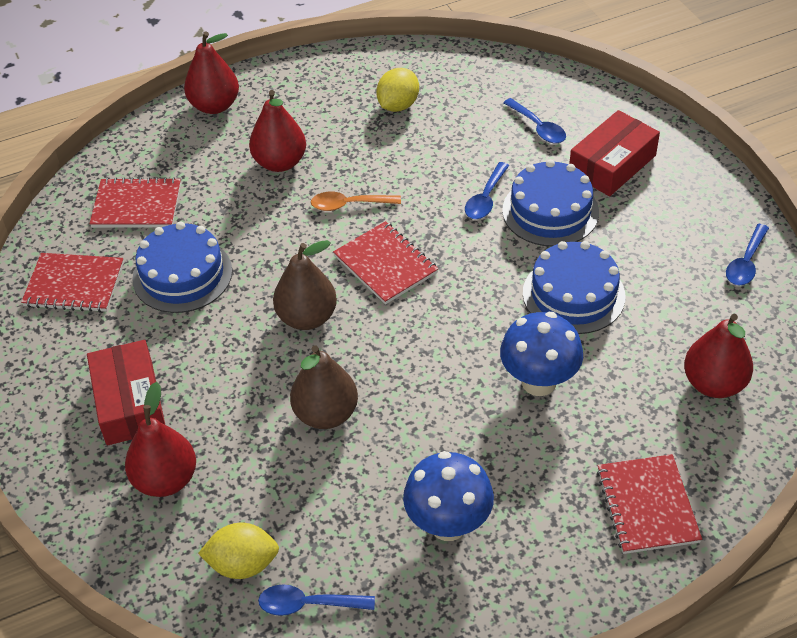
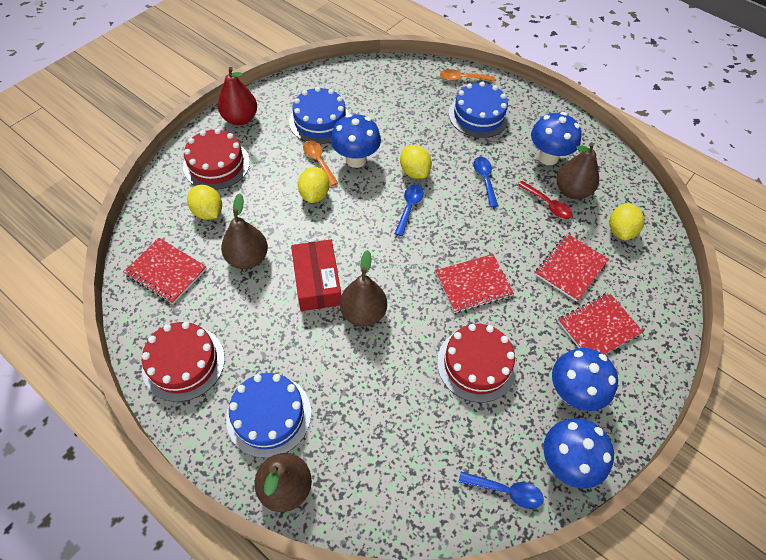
blue mushroom: [403,451,494,541] [500,312,583,396] = 2 -> [331,114,381,168] [531,112,581,165] [543,418,614,488] [552,348,618,411] = 4
blue spoon: [258,585,375,616] [465,162,509,219] [503,98,566,143] [726,224,769,286] = 4 -> [395,184,424,236] [459,472,544,509] [473,157,498,207] = 3
brown pear: [273,240,337,330] [290,345,358,429] = 2 -> [221,193,268,269] [255,453,312,512] [340,250,387,327] [556,142,599,199] = 4
orange spoon: [311,192,401,211] = 1 -> [303,141,338,186] [440,69,495,82] = 2
red box: [87,340,165,445] [569,110,660,196] = 2 -> [291,240,341,311] = 1
red cake: none = 0 -> [142,322,225,402] [183,128,250,190] [437,324,517,403] = 3
red pear: [125,382,196,497] [184,32,239,114] [249,90,306,172] [684,314,753,398] = 4 -> [218,67,257,125] = 1
red spoon: none = 0 -> [518,181,572,219] = 1
yellow lemon: [198,523,279,579] [376,68,419,112] = 2 -> [187,185,222,220] [298,167,329,203] [400,145,432,179] [609,203,644,240] = 4

